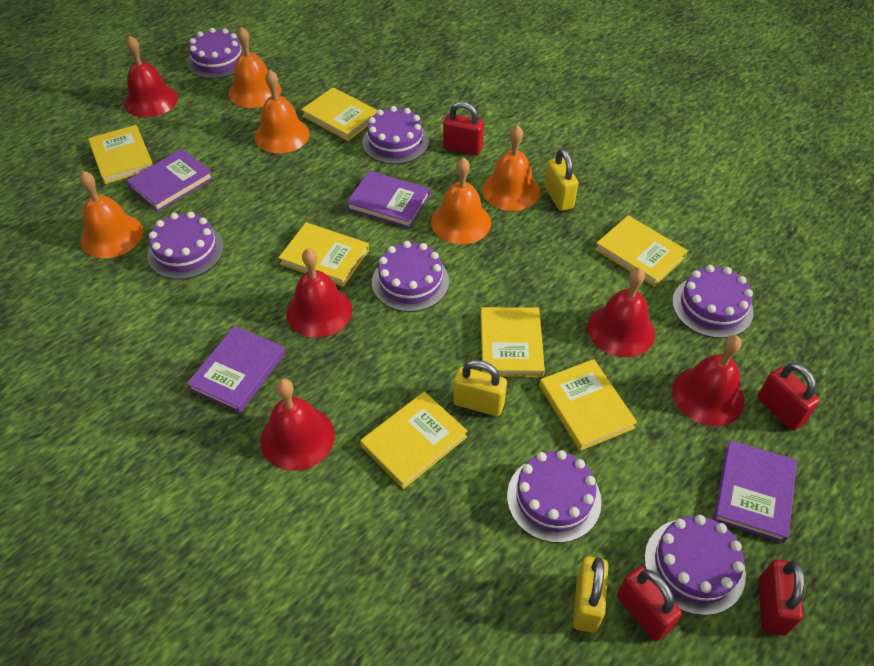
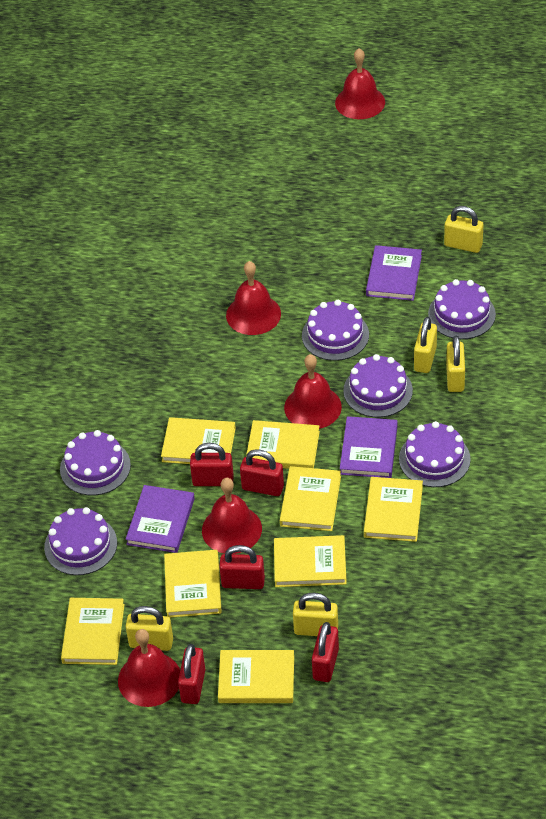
orange bell: [79,171,143,258] [229,27,281,108] [255,70,310,153] [431,157,491,244] [482,125,540,211] = 5 -> none = 0
purple book: [126,149,213,212] [187,326,285,413] [346,171,430,228] [713,440,797,543] = 4 -> [126,485,195,553] [340,416,398,478] [366,245,422,301] = 3
purple cake: [147,212,224,280] [187,28,244,79] [362,106,429,164] [372,241,449,312] [507,450,602,543] [644,515,746,616] [672,265,754,338] = 7 -> [44,507,117,575] [60,430,131,495] [302,300,369,361] [343,354,413,417] [399,421,471,487] [428,279,496,339] = 6
red padlock: [443,102,484,155] [617,566,682,641] [758,363,820,431] [758,559,804,636] = 4 -> [178,644,205,704] [190,443,234,486] [219,545,265,589] [240,449,284,496] [312,622,339,682] = 5
yellow book: [88,125,153,184] [278,222,369,287] [301,87,377,141] [360,391,468,489] [481,307,545,377] [539,359,637,451] [595,215,688,287] = 7 -> [61,598,125,665] [161,417,236,464] [164,550,222,618] [218,650,294,703] [246,420,320,469] [274,535,347,587] [280,466,341,531] [364,477,423,542] = 8
yellow padlock: [453,360,507,416] [545,149,578,211] [573,556,608,633] = 3 -> [125,606,173,651] [293,593,338,636] [414,317,437,373] [444,206,484,253] [446,336,465,392] = 5

